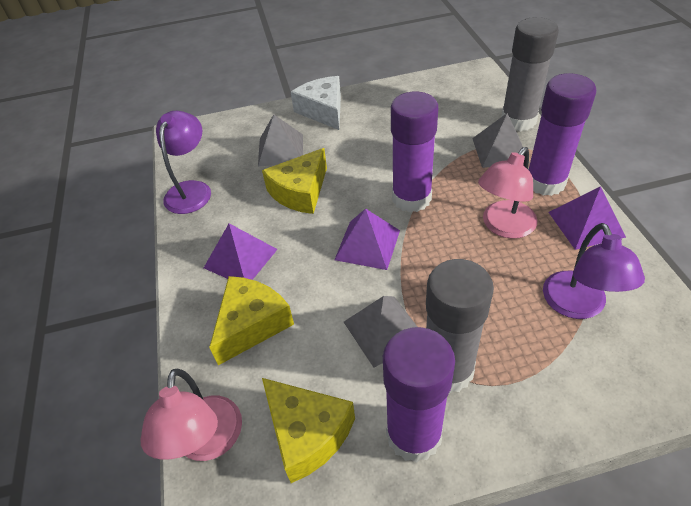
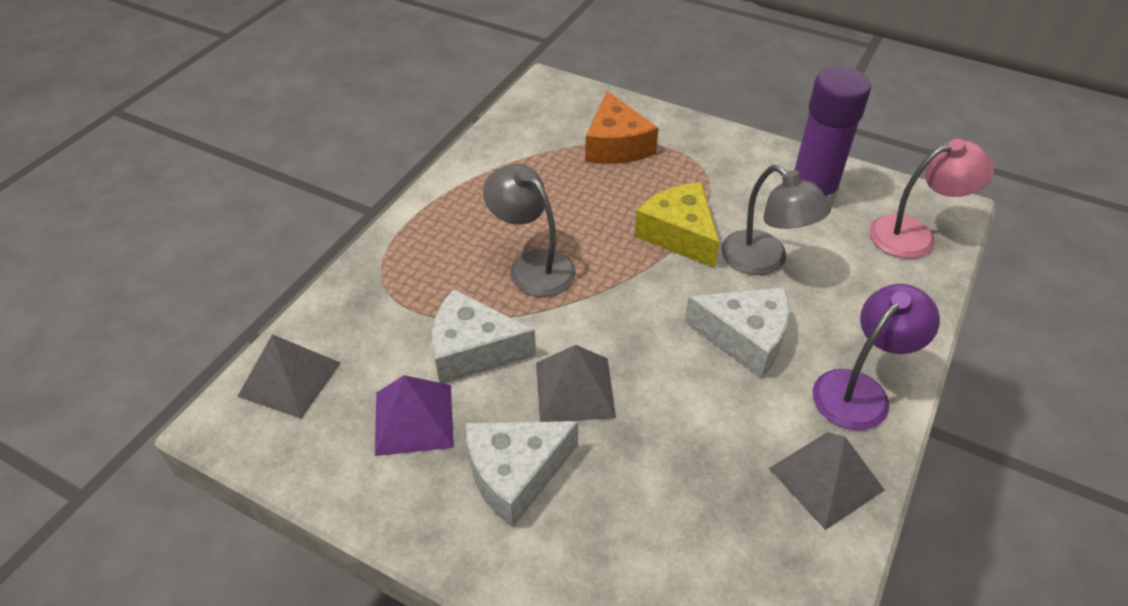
grey glue stick: [426,259,494,394] [501,17,559,131] = 2 -> none = 0
grey lamp: none = 0 -> [483,164,576,297] [721,165,831,275] = 2
orange cheese: none = 0 -> [585,91,659,164] = 1
pink lamp: [140,369,242,461] [478,147,538,239] = 2 -> [869,139,994,259] = 1
purple glue stick: [383,327,455,463] [391,91,438,212] [528,73,596,196] = 3 -> [794,66,871,206] = 1
purple lamp: [156,111,211,214] [543,223,645,319] = 2 -> [813,284,940,430] = 1
purple pyramid: [204,223,278,280] [335,209,400,270] [549,186,626,250] = 3 -> [375,375,454,456] = 1
white cheese: [291,76,341,130] = 1 -> [432,289,536,383] [466,421,578,527] [685,287,789,378] = 3
yellow cheese: [209,276,294,365] [262,148,327,214] [262,378,355,483] = 3 -> [634,182,720,268] = 1

